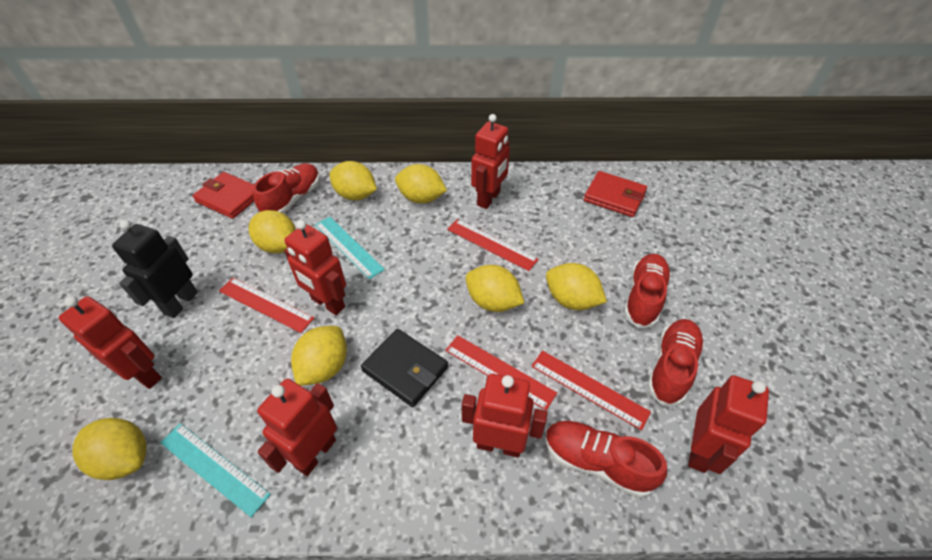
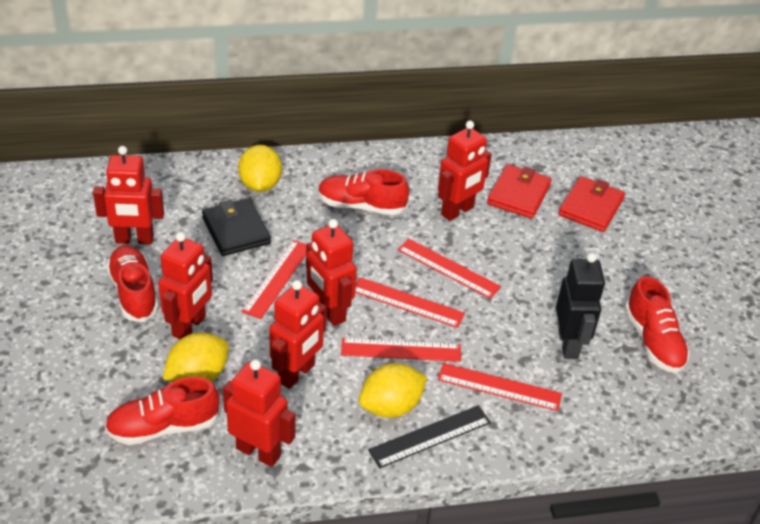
black ruler: none = 0 -> [368,405,491,468] = 1
red ruler: [219,278,314,333] [445,335,557,410] [447,219,539,271] [531,351,651,430] = 4 -> [241,240,306,319] [341,338,461,362] [355,277,465,328] [397,239,501,299] [438,363,562,411] = 5
turquoise ruler: [160,423,271,517] [315,217,385,279] = 2 -> none = 0
yellow lemon: [72,418,147,480] [249,210,296,253] [291,326,347,386] [329,161,377,200] [395,164,447,203] [466,265,524,312] [546,263,607,310] = 7 -> [163,333,229,382] [238,145,282,192] [359,363,427,418] = 3

